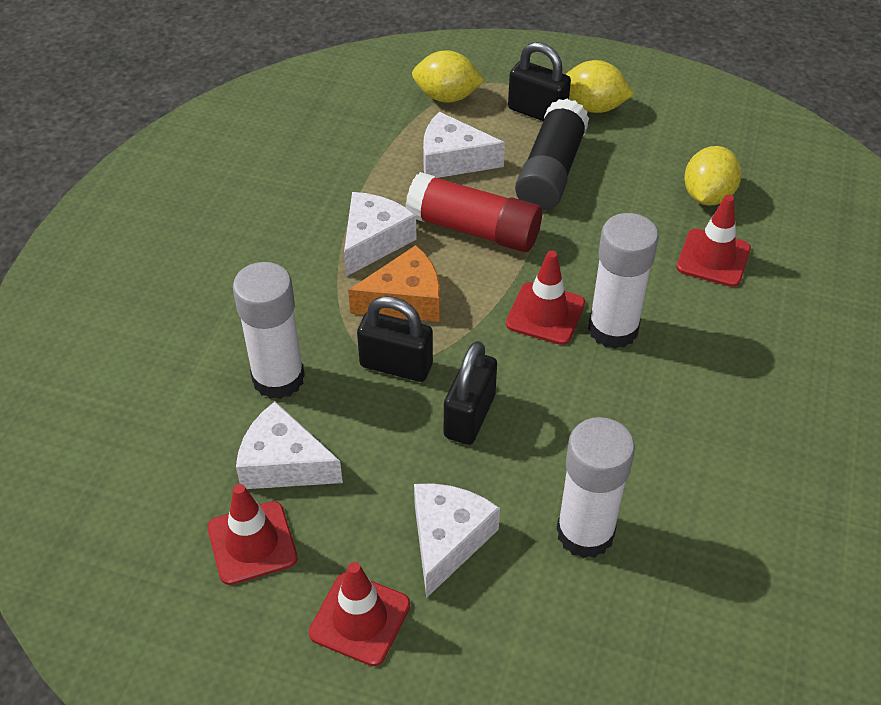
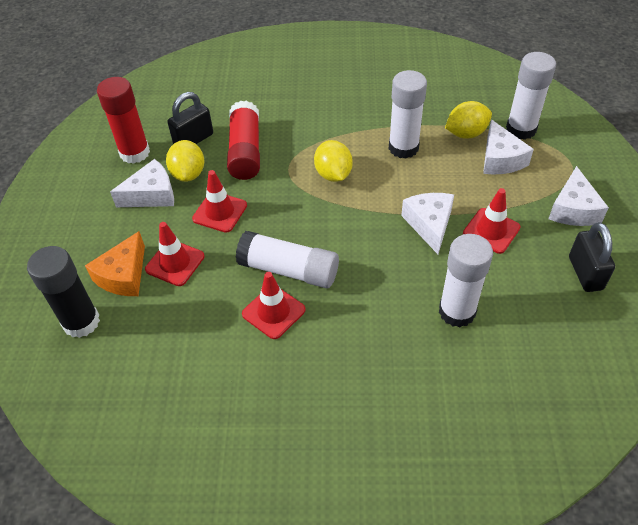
black padlock: [357,296,433,382] [444,341,497,445] [508,42,571,121] = 3 -> [167,92,213,144] [569,222,615,292] = 2
red glue stick: [405,172,542,252] = 1 -> [97,77,150,164] [227,100,260,180] = 2
white glue stick: [233,262,305,399] [556,417,635,558] [588,213,659,349] = 3 -> [235,231,339,288] [389,70,427,159] [439,234,493,327] [506,52,556,140] = 4

